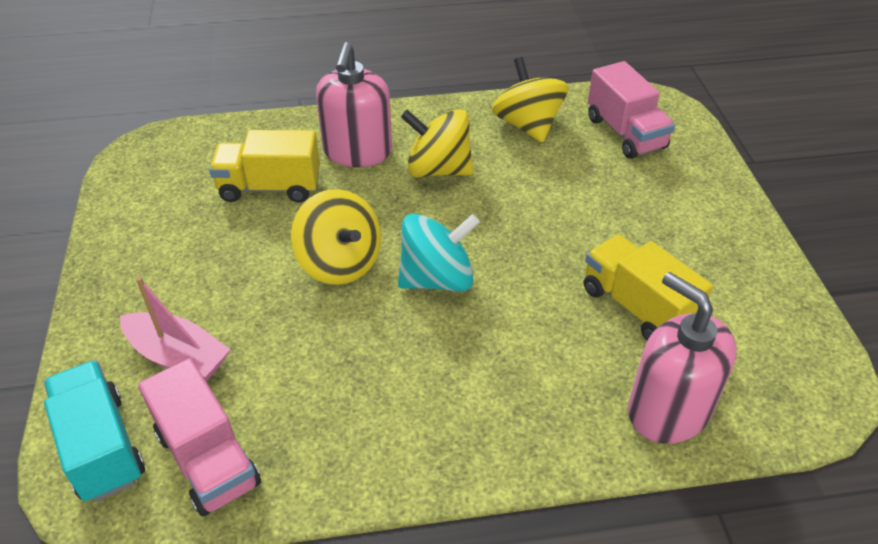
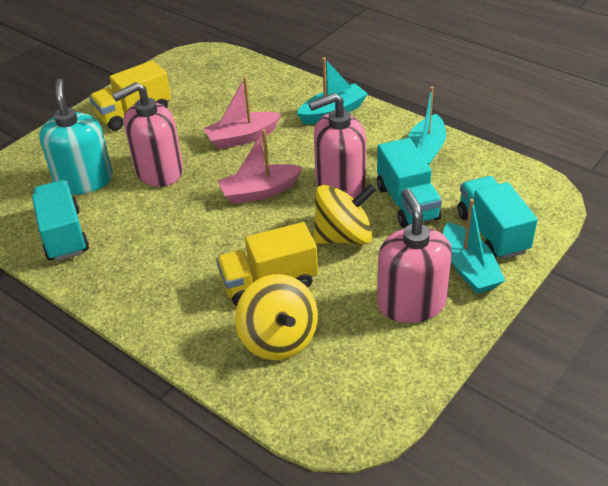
pink boat: [120,277,230,381] = 1 -> [203,77,281,149] [218,129,303,204] = 2
pink soap dispenser: [316,42,392,167] [628,272,737,444] = 2 -> [112,82,183,187] [309,93,366,199] [377,188,452,323] = 3
pink truck: [138,358,261,516] [588,61,675,159] = 2 -> none = 0
turquoise boat: none = 0 -> [297,57,368,124] [408,87,446,165] [443,199,505,294] = 3
turquoise soap dispenser: none = 0 -> [39,79,113,195] = 1
turquoise spinning top: [398,214,480,292] = 1 -> none = 0
turquoise truck: [44,360,145,502] = 1 -> [32,180,89,261] [377,138,442,228] [458,176,538,259] = 3
yellow spinning top: [291,189,381,285] [401,109,473,178] [492,57,569,143] = 3 -> [235,274,318,360] [313,184,376,244] = 2

